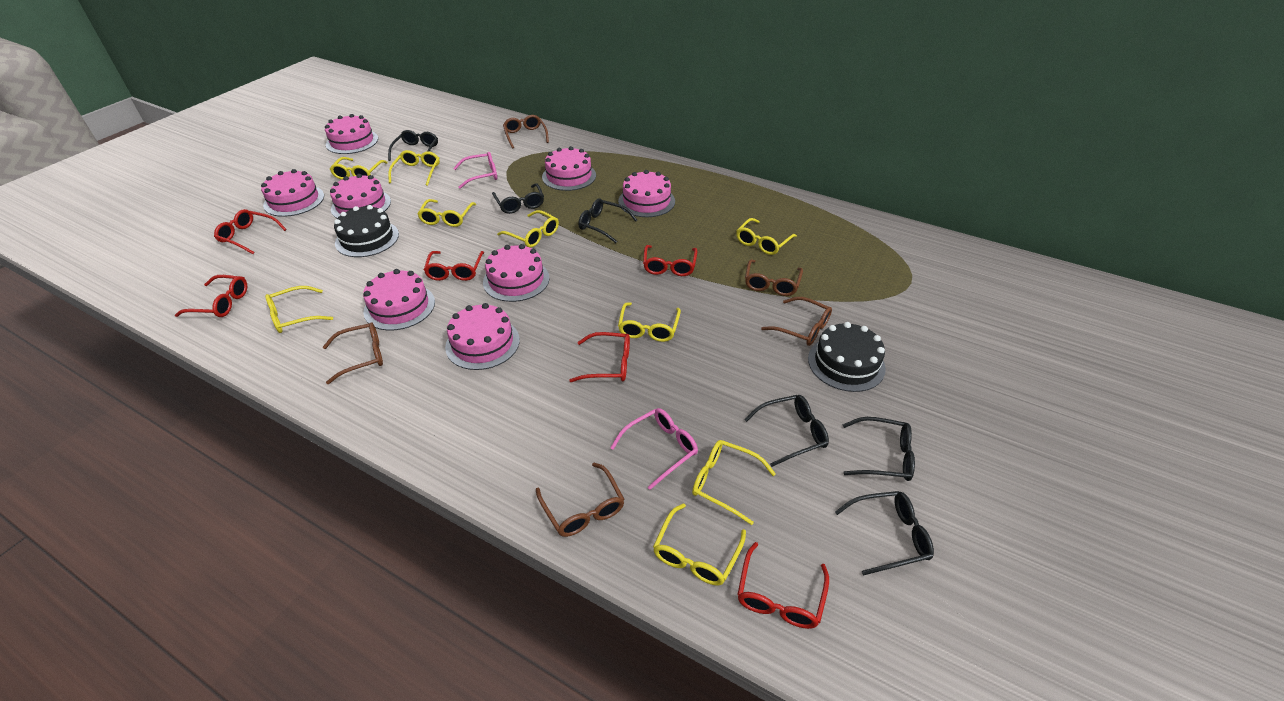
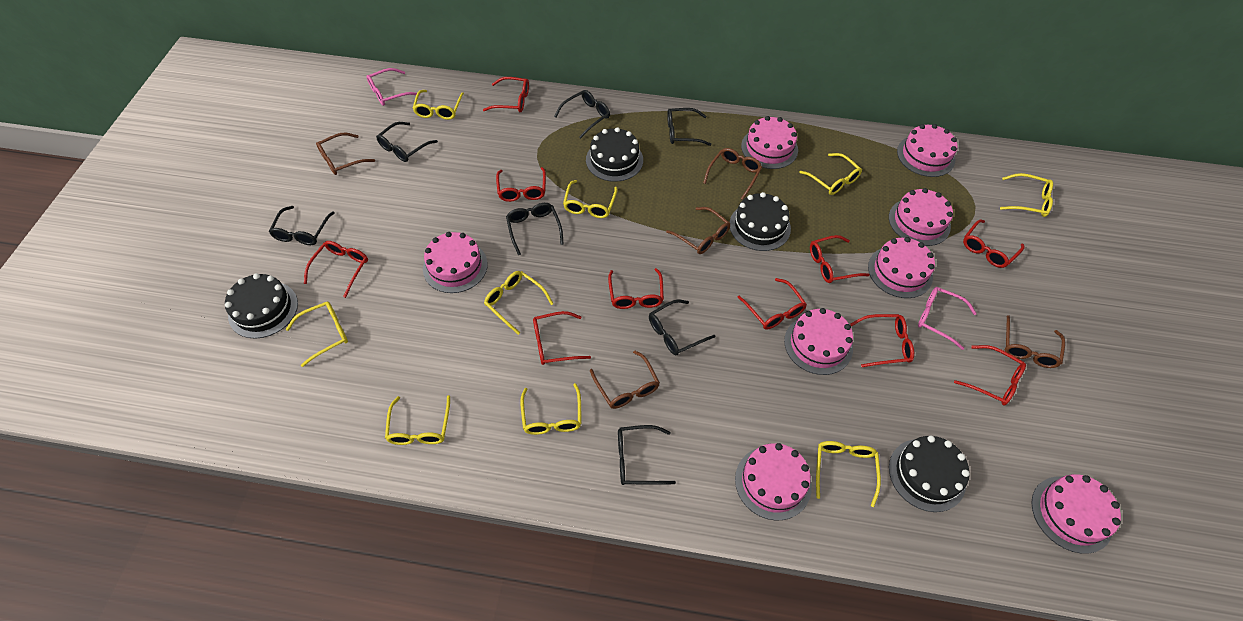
black cake: [334,205,399,257] [808,322,886,392] = 2 -> [225,273,298,339] [586,127,643,182] [730,192,791,251] [889,436,970,512] = 4
black glasses: [388,130,438,161] [492,183,544,214] [578,198,637,243] [744,395,829,467] [835,491,934,576] [843,417,915,481] = 6 -> [269,206,334,245] [376,122,438,162] [506,203,564,255] [554,90,610,138] [618,425,676,485] [649,299,715,356] [667,108,711,146] = 7
red glasses: [175,275,247,317] [214,209,287,254] [424,251,484,281] [569,332,630,382] [643,245,697,276] [737,542,829,629] = 6 -> [304,241,368,298] [483,77,529,112] [496,167,546,202] [533,311,591,365] [608,268,664,309] [737,278,807,330] [810,235,869,283] [850,314,914,367] [954,345,1026,405] [963,220,1025,268] = 10

